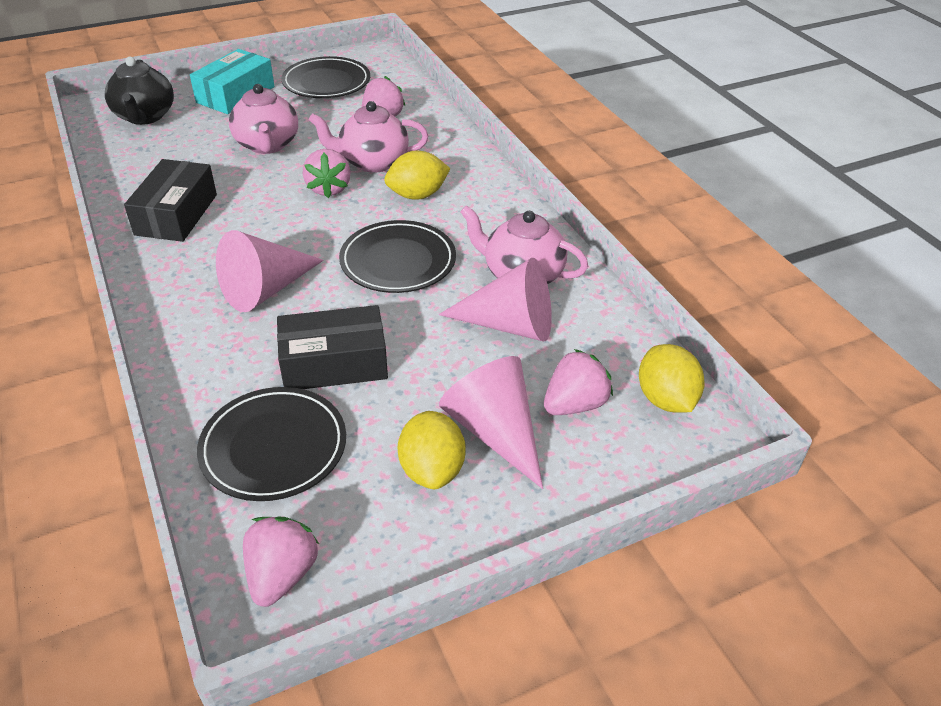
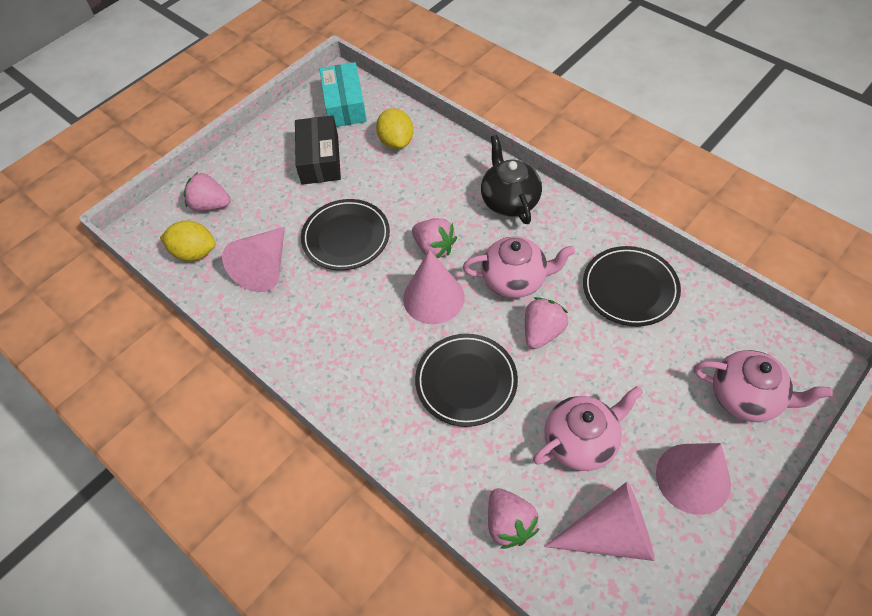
black box: [124,159,217,242] [277,305,388,389] = 2 -> [295,115,341,185] = 1
pink cone: [216,230,324,312] [439,258,552,342] [439,356,543,489] = 3 -> [222,227,285,292] [403,250,465,324] [544,482,655,561] [656,443,731,515] = 4
yellow lemon: [384,150,450,200] [398,411,466,489] [639,344,705,413] = 3 -> [160,220,216,261] [376,108,413,149] = 2

